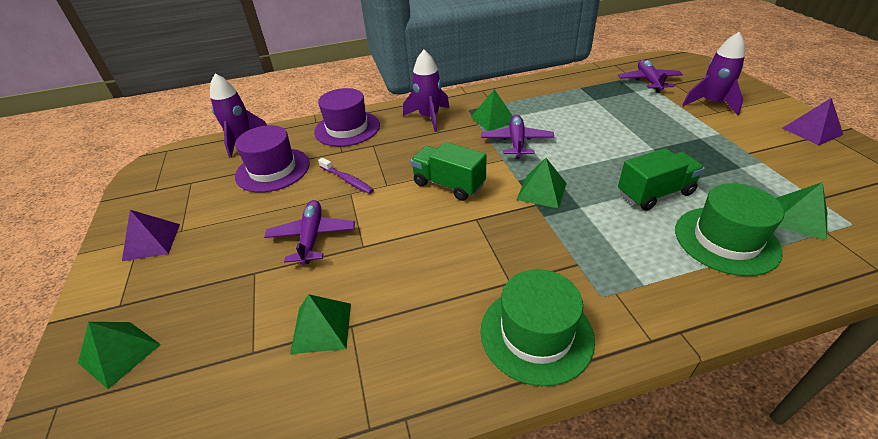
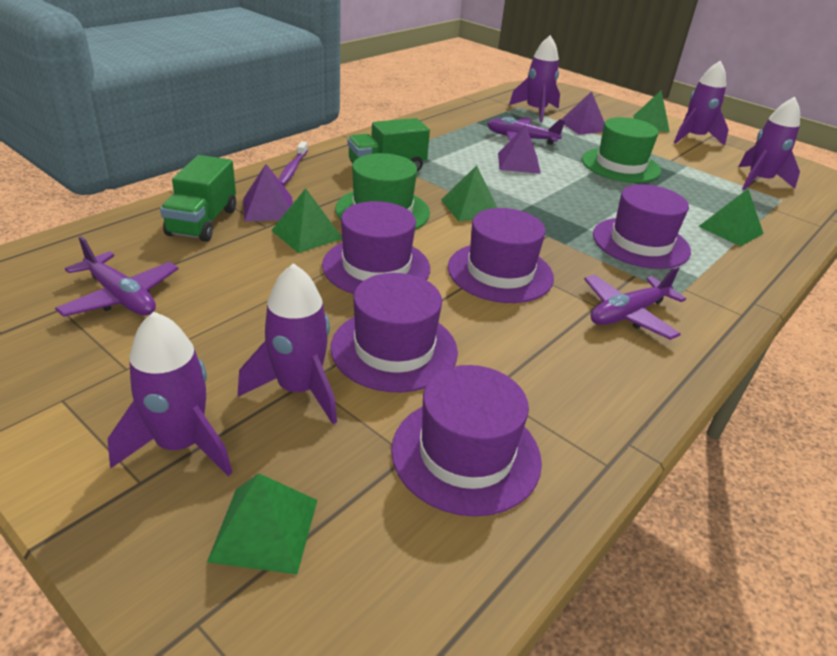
purple hat: [235,125,310,193] [314,88,380,147] = 2 -> [322,201,430,294] [330,273,458,392] [391,365,542,517] [448,208,554,303] [593,184,691,269] = 5
purple pyramid: [122,210,180,261] [783,98,843,145] = 2 -> [243,164,293,222] [498,125,541,174] [562,91,605,135] = 3
purple rocket: [210,73,267,158] [403,50,450,132] [683,32,745,115] = 3 -> [107,311,233,476] [238,263,337,424] [509,35,560,122] [674,60,729,146] [739,97,800,190] = 5

